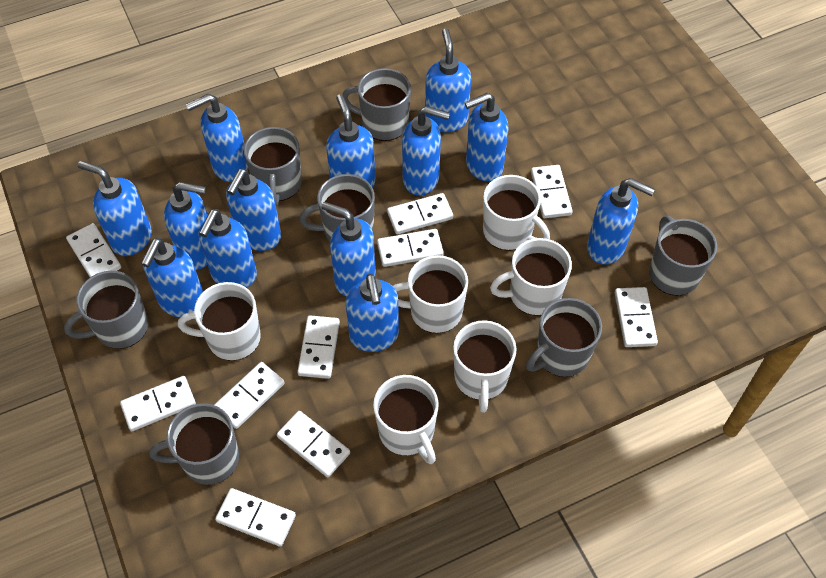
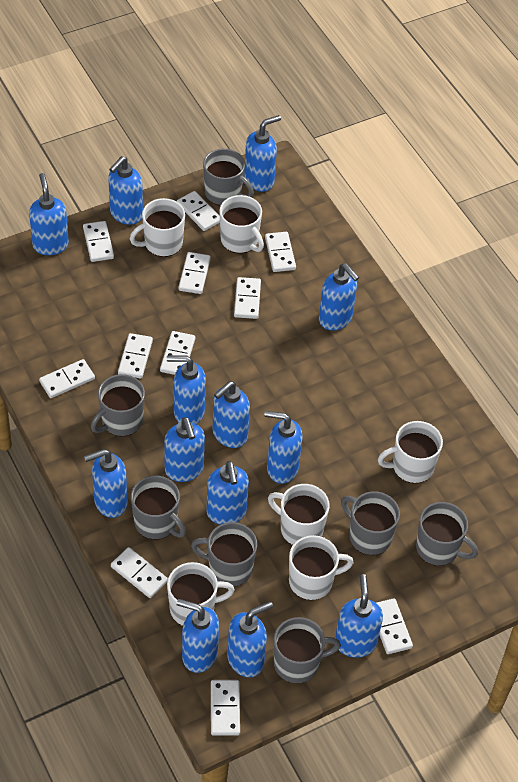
white domino: [66,223,121,277] [120,376,196,431] [214,362,285,429] [215,488,296,547] [277,411,350,477] [297,315,340,379] [377,229,444,267] [387,193,453,234] [531,165,573,218] [615,287,658,347] = 10 -> [39,359,95,398] [83,221,114,262] [111,547,168,598] [118,333,153,378] [160,331,195,375] [177,191,220,231] [179,252,211,294] [211,680,240,735] [234,277,261,319] [265,232,296,272] [377,598,413,654] = 11

